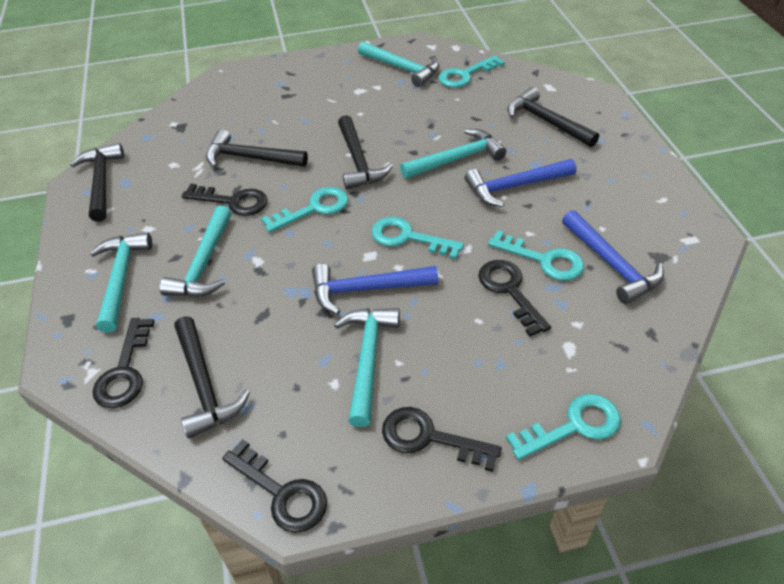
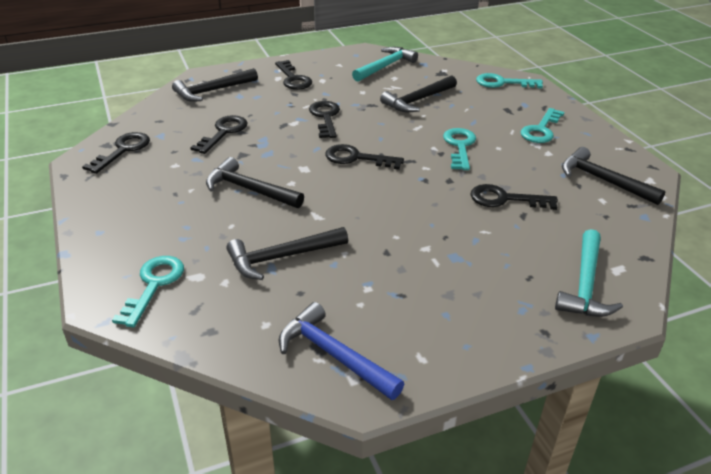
black key: [93,318,155,408] [182,184,268,216] [222,439,327,533] [382,407,502,472] [478,260,551,336] = 5 -> [82,132,150,174] [190,115,247,154] [275,60,312,90] [309,101,340,138] [325,144,404,170] [470,184,558,210] = 6
blue hammer: [312,264,438,314] [464,159,576,207] [562,210,664,304] = 3 -> [279,302,404,400] = 1
turquoise hammer: [90,232,152,333] [159,206,232,297] [334,308,400,427] [358,41,439,87] [400,129,506,179] = 5 -> [352,47,418,82] [555,229,623,317] = 2
turquoise key: [261,187,348,233] [371,217,464,259] [438,55,505,88] [488,230,584,281] [506,394,621,460] = 5 -> [112,256,184,327] [443,128,476,170] [476,73,543,88] [521,108,564,143] = 4

